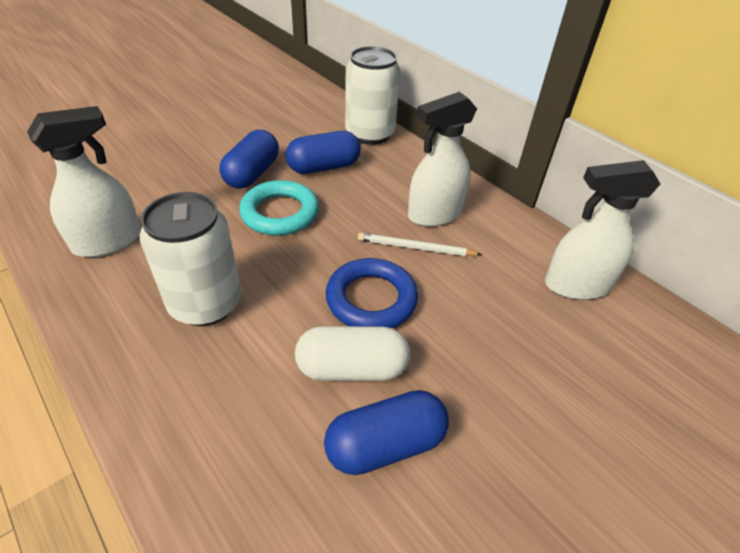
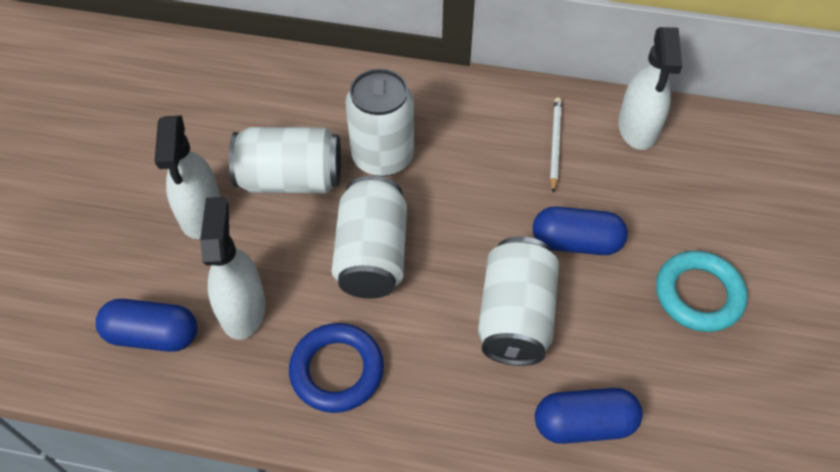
white can: [140,192,242,326] [345,46,400,145] = 2 -> [229,127,341,193] [332,176,407,299] [345,69,414,177] [478,236,559,366] = 4
white capsule: [295,326,410,381] = 1 -> none = 0

